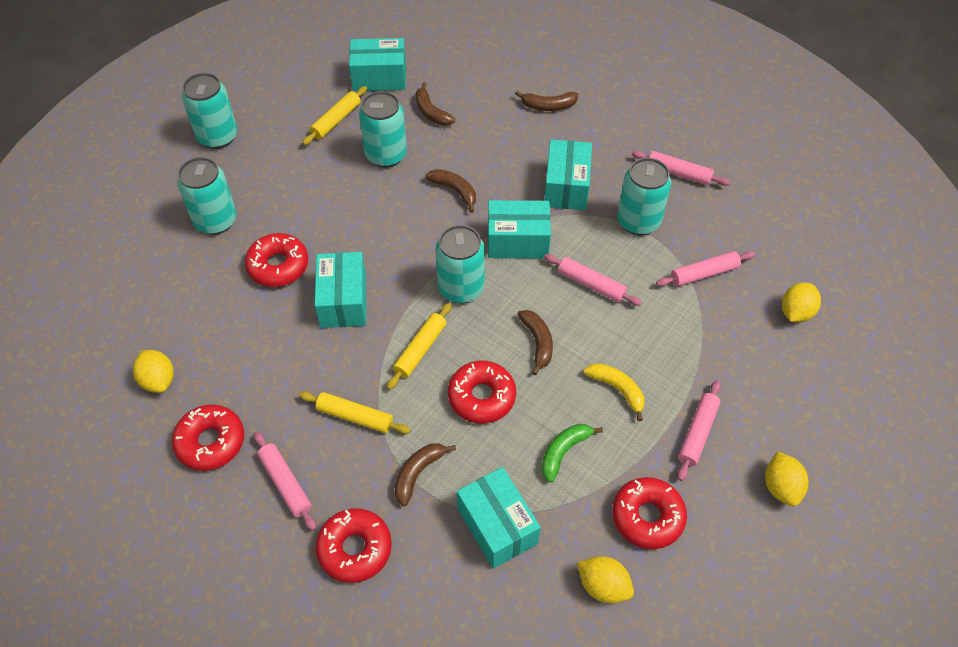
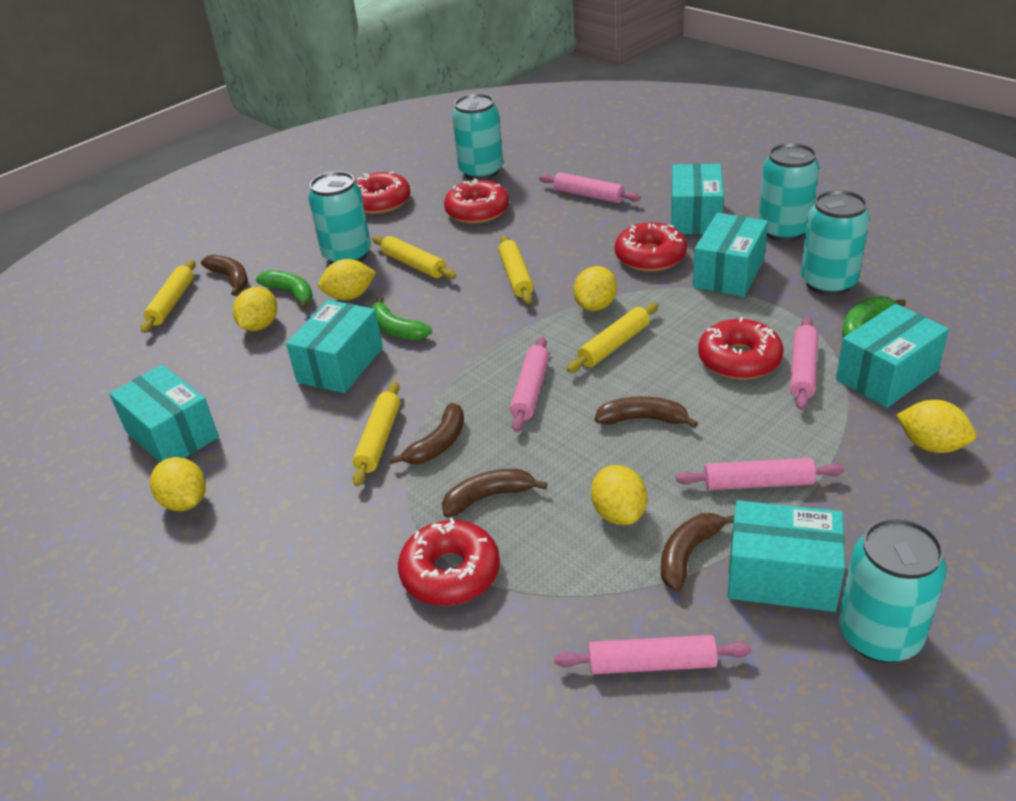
green banana: [541,424,603,483] = 1 -> [256,270,313,310] [371,297,432,340] [842,296,906,337] = 3
turquoise box: [315,252,366,328] [349,38,406,91] [457,467,541,569] [488,200,551,258] [544,139,592,210] = 5 -> [109,365,219,462] [286,300,383,393] [671,164,724,234] [693,213,768,297] [727,500,845,612] [836,304,949,408] = 6
yellow banana: [584,363,644,421] = 1 -> none = 0
yellow lemon: [133,350,174,393] [577,556,634,603] [765,451,808,506] [782,282,821,322] = 4 -> [150,457,206,511] [233,287,277,331] [318,259,376,300] [573,266,617,311] [591,465,647,525] [896,400,976,453] = 6
yellow rolling pin: [299,392,411,434] [302,86,367,146] [387,303,452,390] = 3 -> [141,260,196,333] [353,381,400,486] [372,235,456,279] [498,235,534,304] [567,303,659,373] = 5

